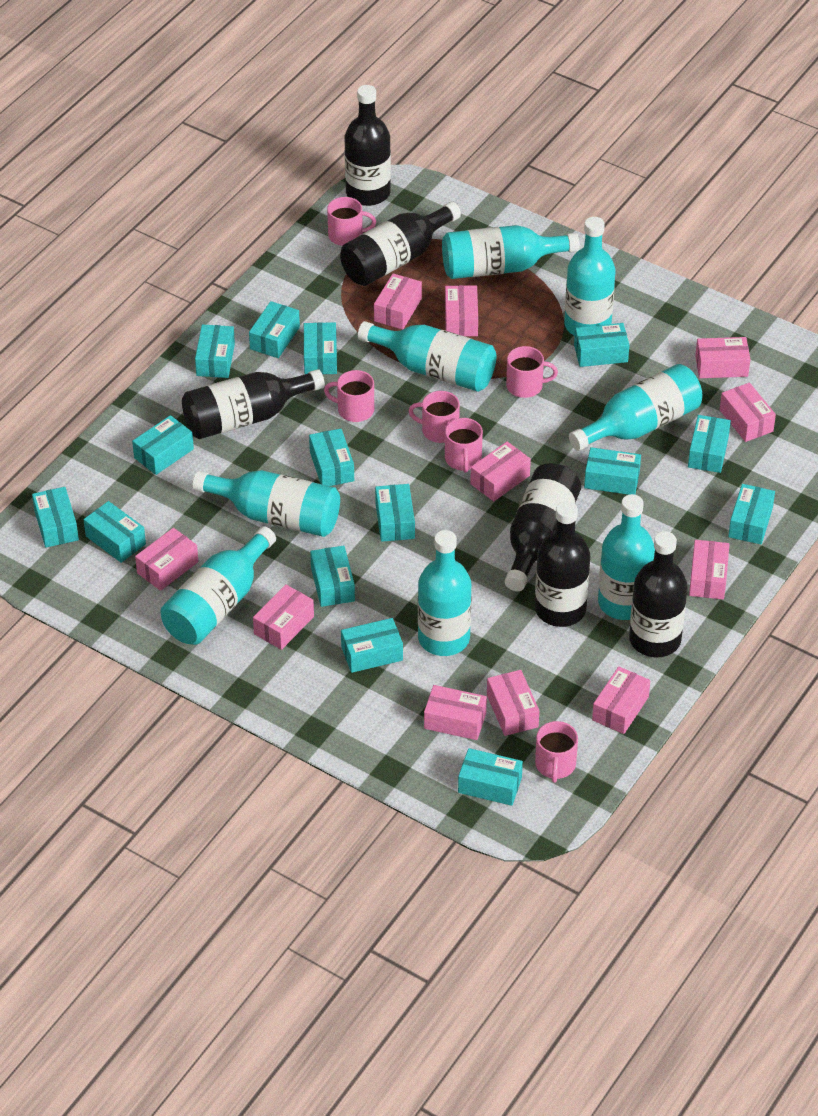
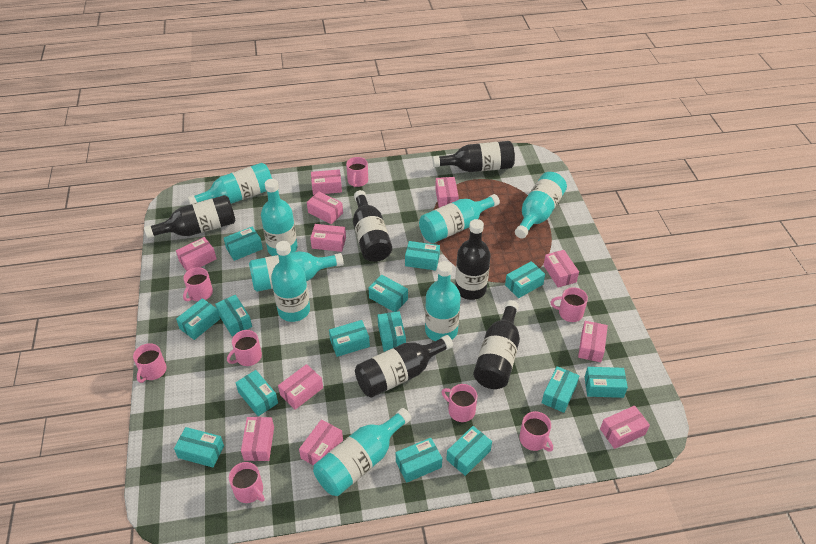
pink mug: [324,370,374,422] [327,197,376,246] [409,391,460,443] [445,418,483,473] [506,346,558,398] [535,721,578,783] = 6 -> [133,343,167,383] [183,267,213,301] [227,330,262,366] [229,462,265,503] [346,157,368,187] [442,384,477,422] [519,411,553,452] [551,287,588,322] = 8
turquoise box: [32,487,79,548] [84,501,146,563] [132,415,194,475] [195,324,235,378] [249,301,300,358] [304,322,337,375] [309,429,354,486] [310,546,355,607] [341,618,403,673] [375,484,415,542] [458,748,523,806] [574,323,629,367] [584,447,641,495] [688,415,731,473] [728,484,775,545] = 15 -> [174,427,224,467] [176,298,220,340] [215,295,252,336] [224,226,263,261] [236,370,278,416] [329,320,370,357] [369,275,408,312] [378,311,406,352] [396,438,442,483] [405,241,440,271] [446,426,492,476] [505,261,545,298] [542,366,579,413] [585,367,628,398] = 14

